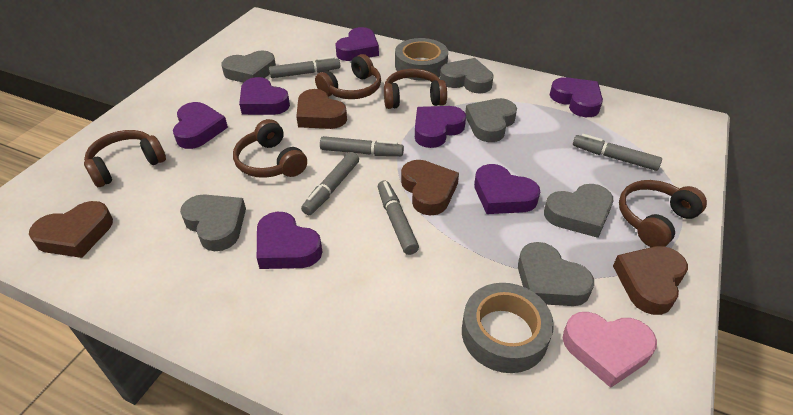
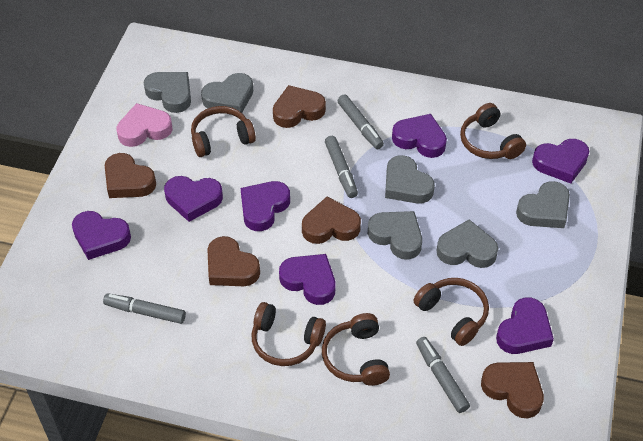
brown heart: [29,201,113,258] [296,89,347,129] [401,160,459,216] [613,246,688,315] = 4 -> [105,153,156,198] [207,236,260,286] [273,85,326,128] [302,197,361,244] [481,362,544,418] = 5
grey marker: [269,56,340,78] [301,152,359,215] [320,136,404,156] [378,181,419,255] [573,134,662,171] = 5 -> [103,293,186,324] [325,136,358,198] [337,94,384,149] [416,337,470,413] = 4
grey tape: [395,38,448,80] [462,283,554,373] = 2 -> none = 0

